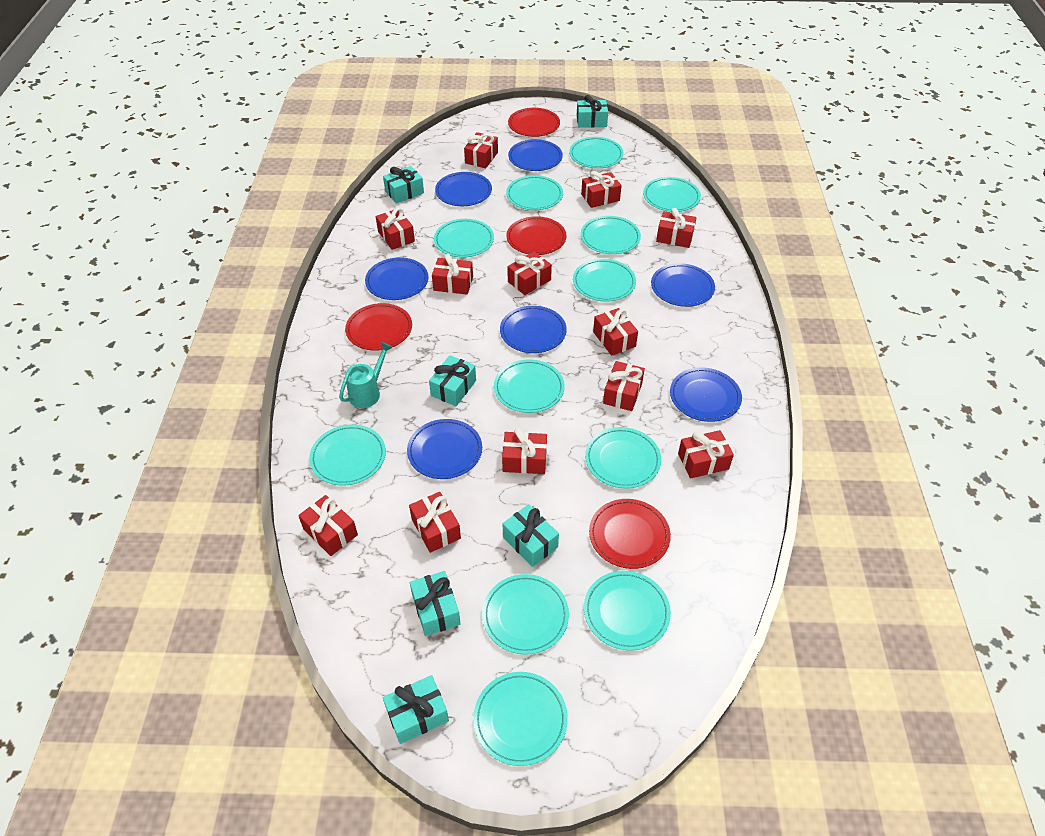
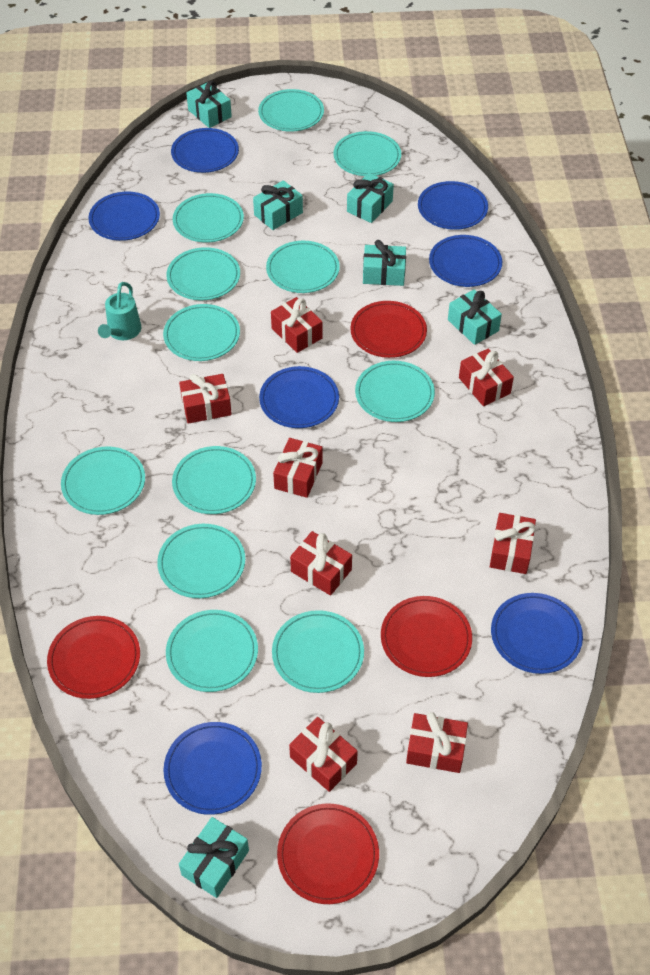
red gift: [298,495,358,556] [376,208,415,250] [409,492,461,553] [432,254,473,295] [464,132,498,168] [502,428,547,474] [507,252,552,295] [581,171,622,208] [593,308,638,356] [603,361,645,411] [656,208,696,248] [678,430,734,479] = 12 -> [179,374,232,424] [271,297,323,353] [273,438,323,498] [289,717,358,792] [290,531,352,596] [406,712,468,773] [459,348,514,406] [490,513,536,574] = 8

